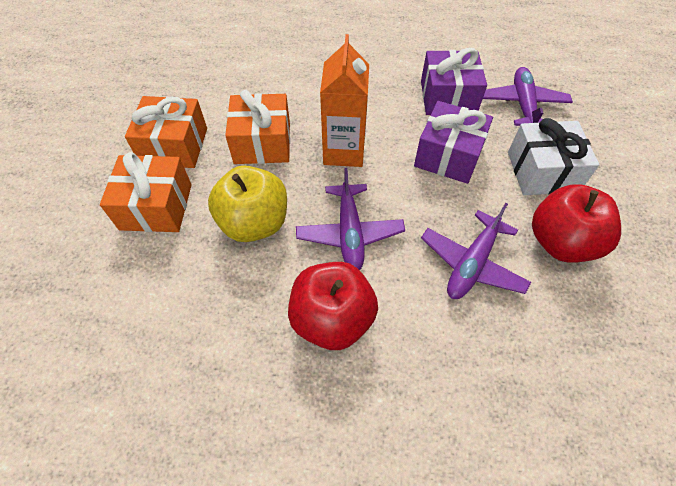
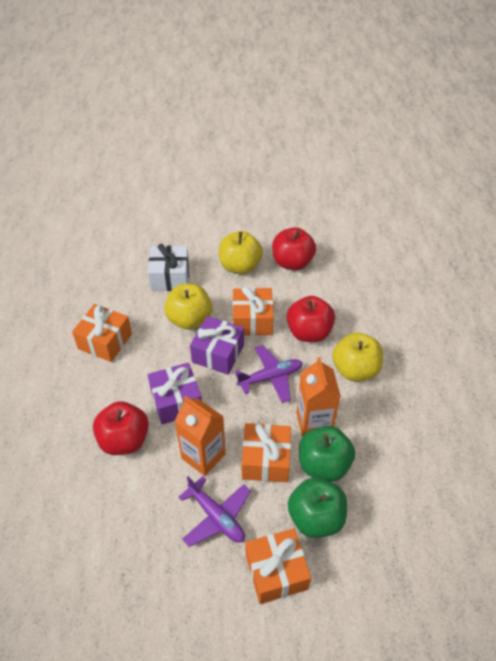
green apple: none = 0 -> [288,477,347,538] [299,426,355,482] = 2
orange carton: [320,34,369,167] = 1 -> [175,396,225,476] [296,357,341,436] = 2
orange gift: [100,152,192,232] [125,96,207,168] [225,90,290,164] = 3 -> [72,304,132,362] [232,286,274,336] [242,423,291,482] [246,528,311,604] = 4
purple plane: [296,168,405,270] [421,203,531,299] [483,67,573,126] = 3 -> [179,476,251,547] [235,345,302,403] = 2
red apple: [288,262,378,350] [532,184,621,263] = 2 -> [93,401,149,455] [272,227,316,270] [287,296,335,342] = 3
yellow apple: [208,166,287,242] = 1 -> [164,284,212,330] [219,231,263,274] [332,333,383,381] = 3

